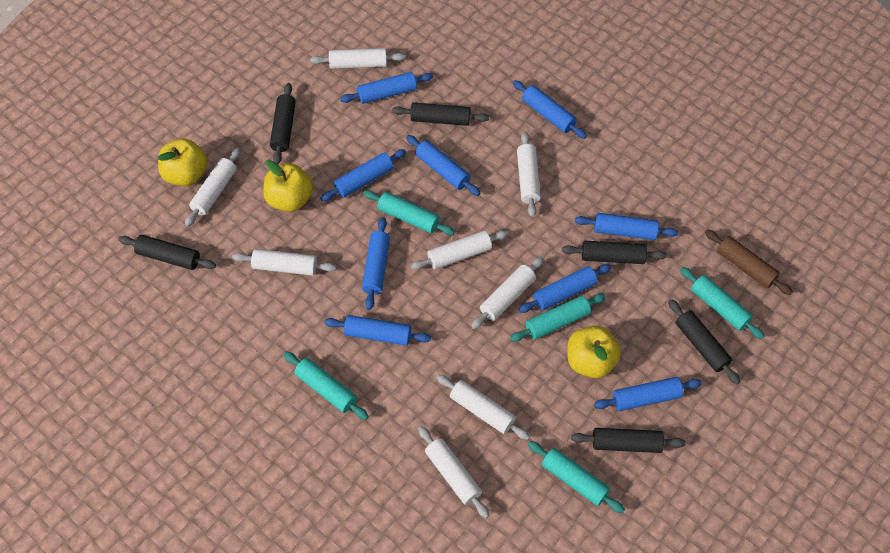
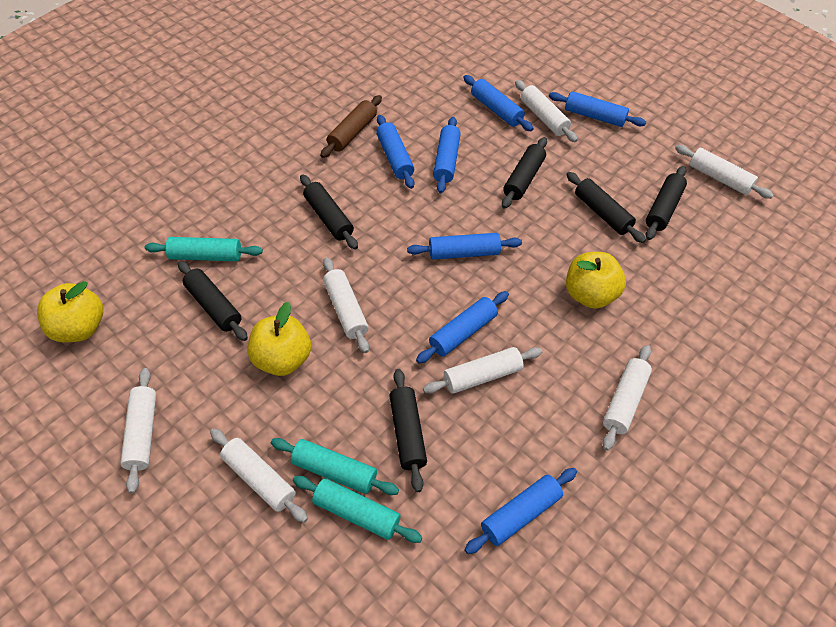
blue rolling pin: [320,149,406,201] [324,315,431,346] [340,72,433,104] [362,217,390,310] [406,135,480,196] [513,80,587,139] [519,264,611,313] [575,213,678,240] [594,377,702,411] = 9 -> [376,115,414,189] [407,233,522,260] [416,291,509,363] [433,117,461,193] [463,75,534,131] [464,468,577,554] [549,91,646,127] = 7
turquoise rolling pin: [284,351,369,420] [363,190,455,235] [510,294,606,342] [528,441,625,513] [680,267,765,339] = 5 -> [145,237,263,261] [271,438,399,495] [293,476,422,543] = 3
white rolling pin: [185,148,241,227] [232,249,336,276] [310,48,405,69] [411,230,508,270] [418,426,490,518] [437,375,530,440] [471,257,544,329] [517,132,541,217] = 8 -> [120,368,156,493] [210,429,308,523] [323,257,369,353] [423,347,542,394] [515,80,578,142] [602,345,652,451] [675,145,773,199] = 7

